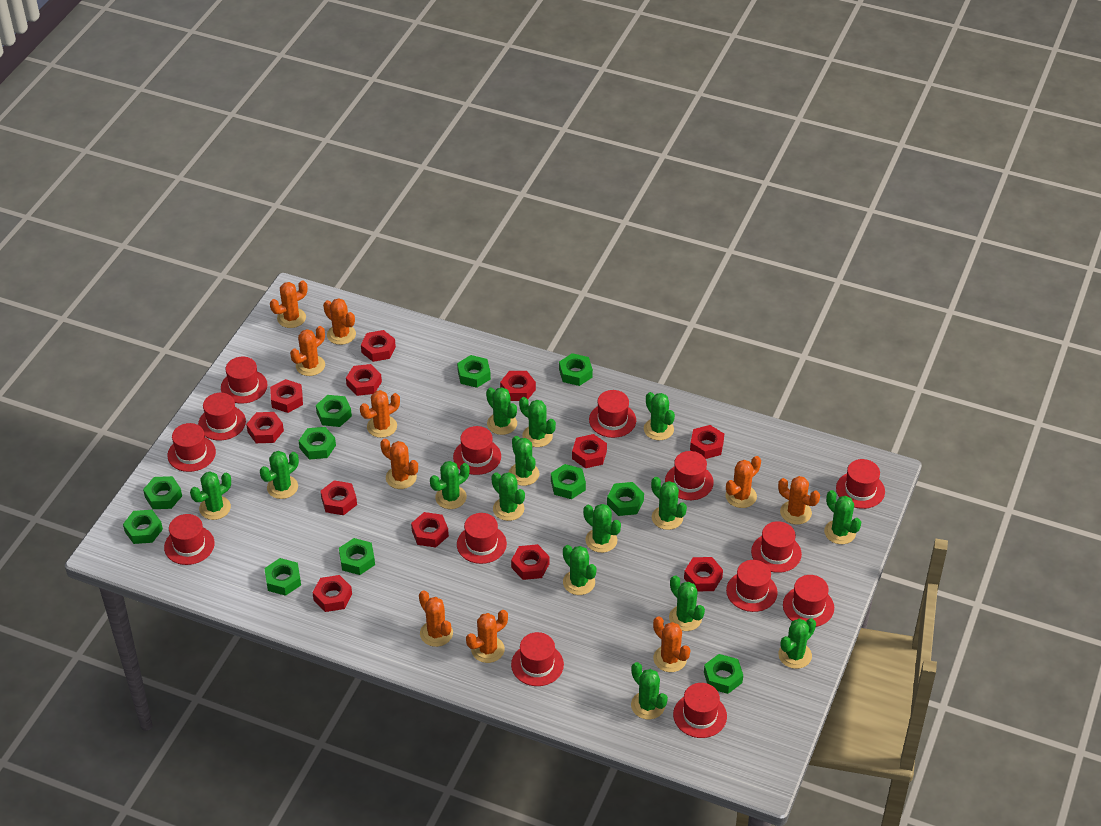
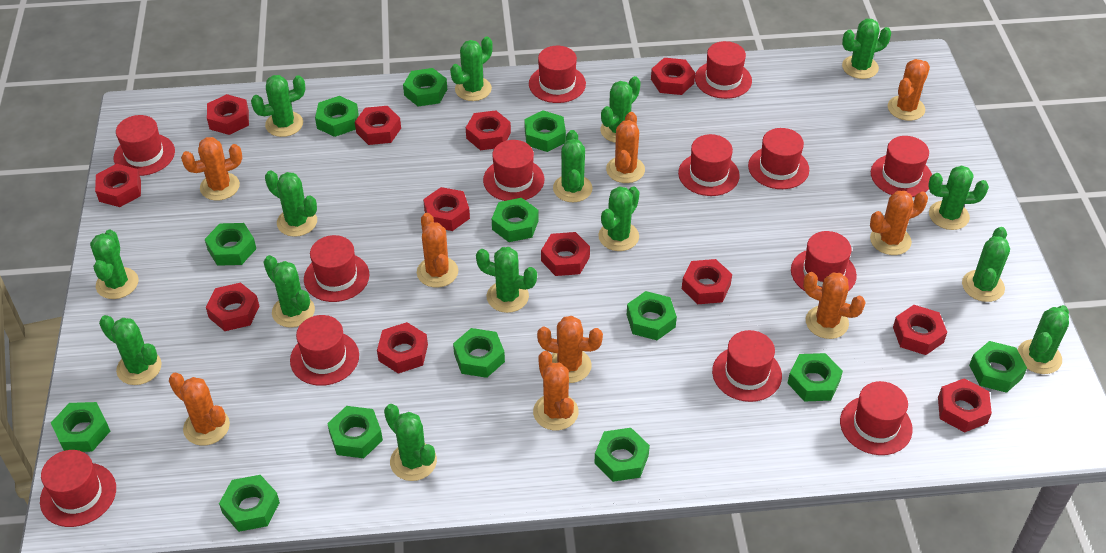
green nut: [123,510,163,544] [143,476,182,509] [264,558,301,596] [299,427,336,460] [316,395,352,427] [339,538,375,575] [457,355,491,388] [551,464,586,499] [559,353,593,386] [607,482,644,516] [704,654,743,694] = 11 -> [51,402,110,452] [205,223,256,266] [219,475,280,532] [315,96,359,137] [327,406,383,458] [403,68,447,106] [453,328,505,378] [492,198,539,242] [524,110,566,152] [594,428,650,482] [627,291,677,340] [788,353,843,401] [969,341,1027,393] = 13
orange cactus: [270,280,307,328] [290,326,325,376] [323,298,356,345] [360,390,400,438] [380,439,418,489] [419,590,453,647] [466,610,508,663] [653,616,691,672] [725,456,761,508] [778,476,820,525] = 10 -> [169,373,230,446] [181,137,242,201] [417,213,458,288] [533,351,579,430] [537,316,603,383] [606,112,645,183] [803,272,866,339] [870,191,928,255] [888,59,930,121] = 9
red hat: [164,514,215,565] [167,423,216,472] [198,393,246,440] [221,357,268,403] [453,426,501,475] [457,513,507,564] [511,632,564,686] [589,390,636,438] [665,451,714,500] [673,683,727,738] [726,560,778,612] [751,521,802,573] [783,575,834,627] [836,459,885,509] = 14 -> [40,450,116,527] [114,115,175,176] [290,315,359,386] [304,235,369,302] [483,140,544,201] [529,46,586,103] [678,134,740,196] [695,41,752,99] [712,330,782,402] [748,128,809,189] [791,231,857,291] [840,381,913,455] [871,136,932,197] = 13

